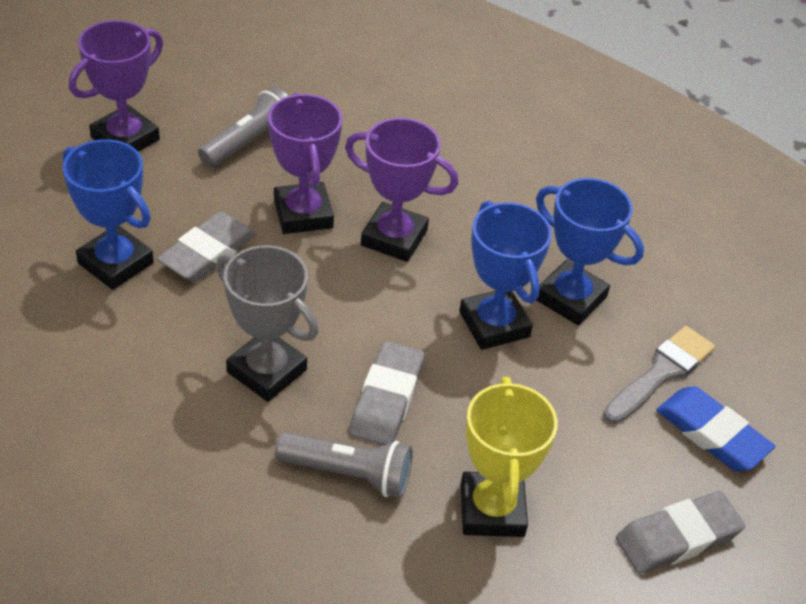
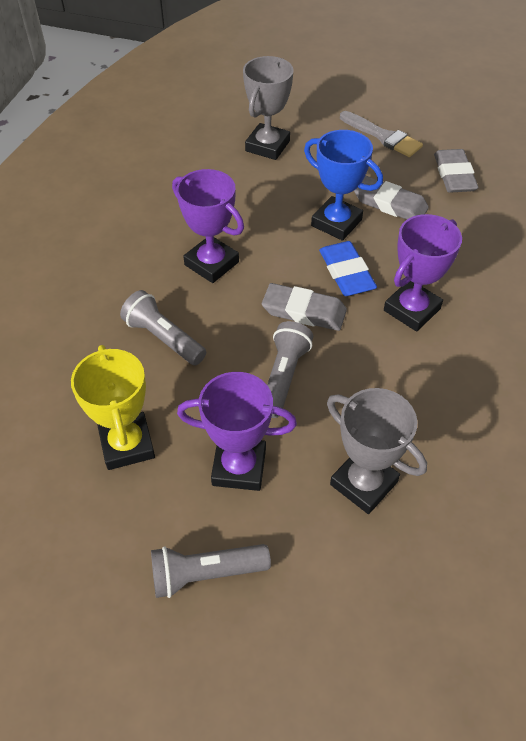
blue trophy: [62,139,154,290] [459,201,552,350] [536,178,644,326] = 3 -> [304,130,383,241] = 1
grey flashlight: [198,87,288,167] [275,432,413,498] = 2 -> [120,290,206,365] [151,544,271,598] [267,321,313,418] = 3
grey trophy: [216,245,319,402] = 1 -> [243,56,293,160] [327,388,427,514] = 2

